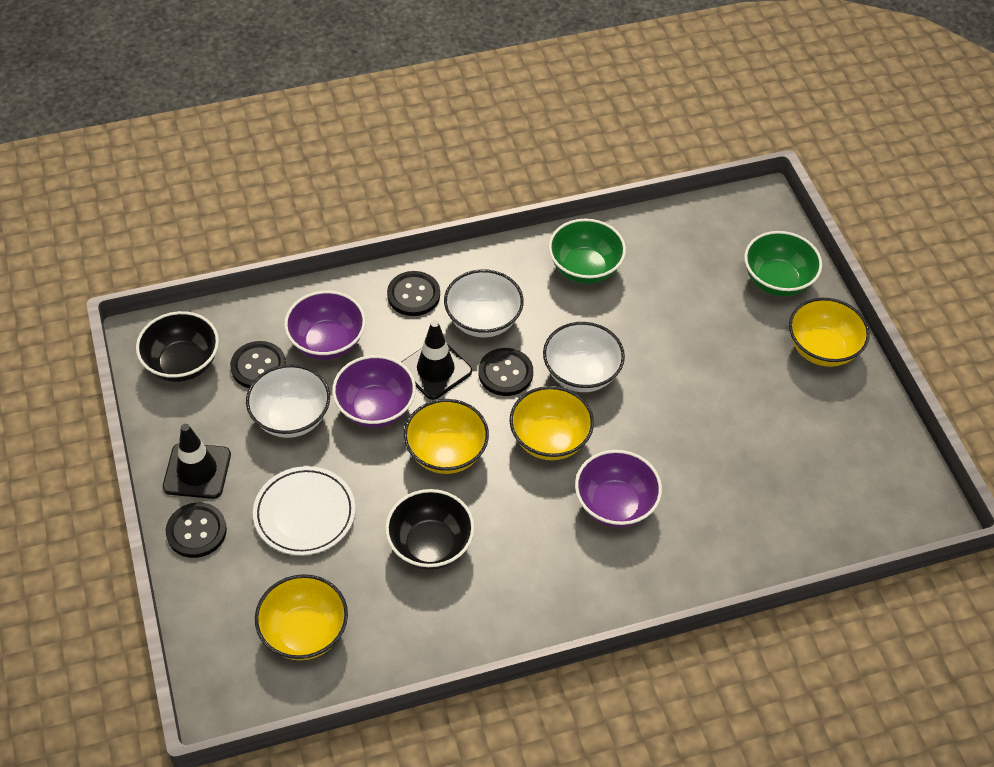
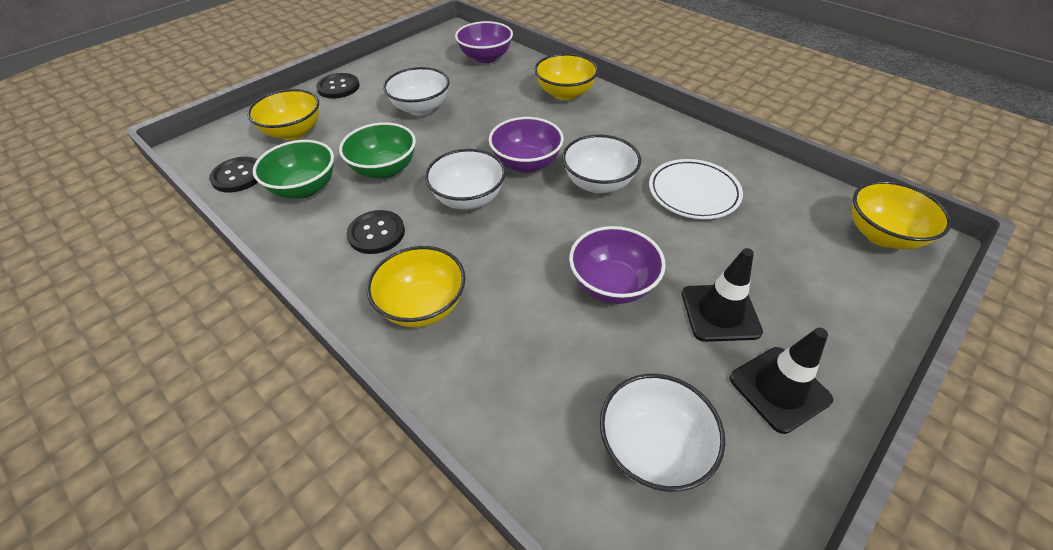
black bowl: [136,311,219,382] [385,489,475,570] = 2 -> none = 0
black button: [166,502,227,558] [230,341,286,388] [387,271,440,316] [478,348,533,396] = 4 -> [209,157,258,193] [316,73,360,98] [347,210,405,254] = 3
white bowl: [246,364,330,438] [444,269,524,337] [543,322,625,392] = 3 -> [383,67,449,116] [425,149,506,210] [562,135,641,193] [600,374,725,492] = 4

